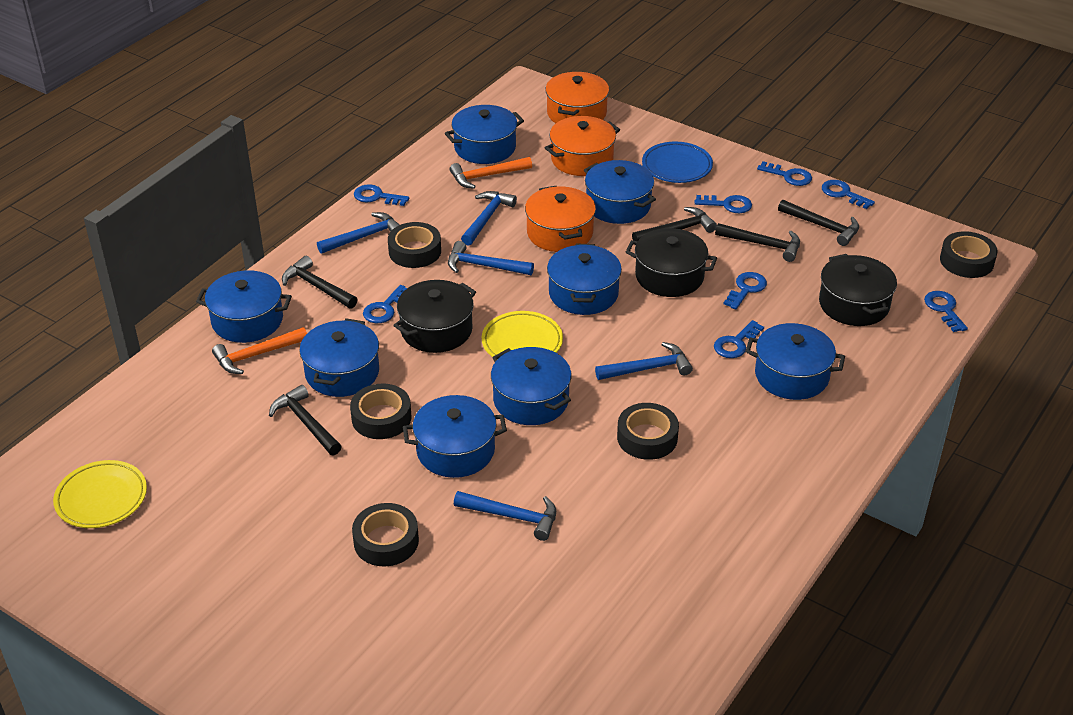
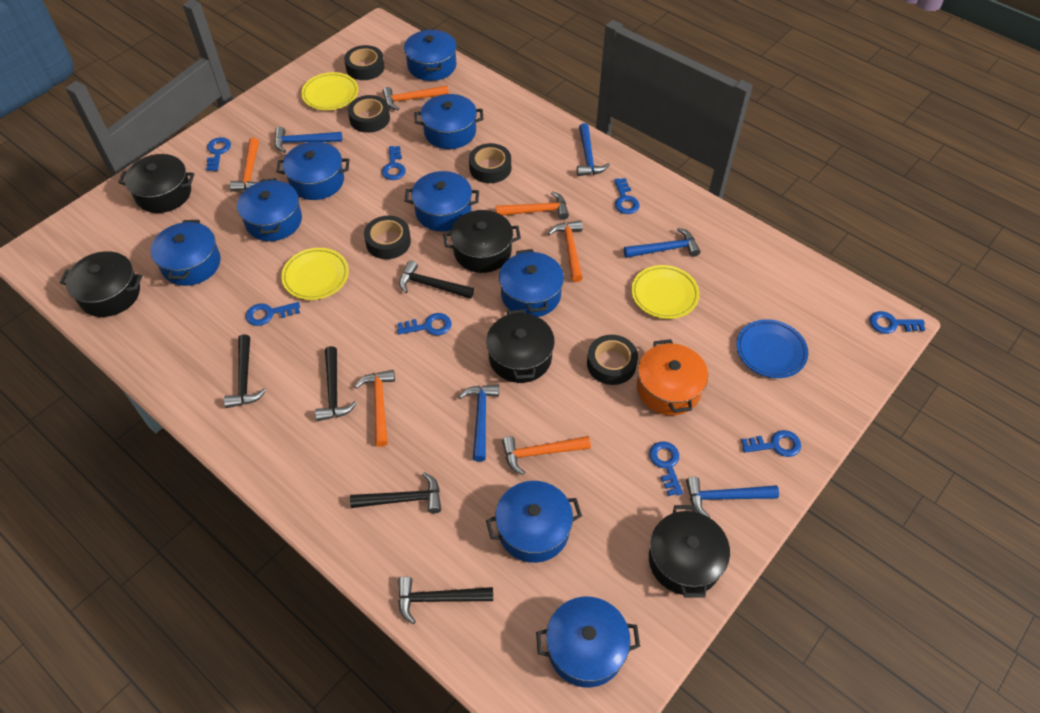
black pot: [393,280,476,353] [626,228,717,297] [819,254,897,326] = 3 -> [60,251,142,317] [119,154,194,213] [443,210,521,273] [486,309,555,383] [649,505,730,598] = 5
blue pot: [196,270,292,343] [299,318,379,397] [403,395,507,478] [445,105,524,164] [491,347,572,425] [547,243,622,315] [584,160,656,224] [746,323,845,400] = 8 -> [150,220,221,286] [237,178,302,241] [276,142,350,200] [404,29,457,81] [405,171,479,232] [415,94,483,149] [486,481,582,563] [499,249,564,317] [536,597,640,688] = 9
orange hammer: [212,327,307,374] [449,157,532,189] = 2 -> [230,138,264,191] [355,370,395,447] [383,85,449,110] [496,191,569,220] [502,436,591,475] [548,220,583,282] = 6
orange pot: [525,186,596,252] [545,71,609,123] [545,116,620,176] = 3 -> [637,339,708,416] = 1
yellow plate: [53,460,147,528] [482,311,563,359] = 2 -> [281,248,349,300] [301,72,358,110] [631,265,700,319] = 3

